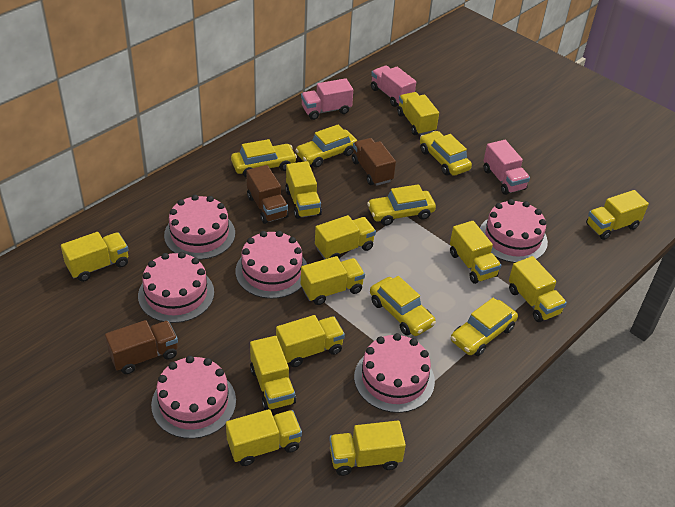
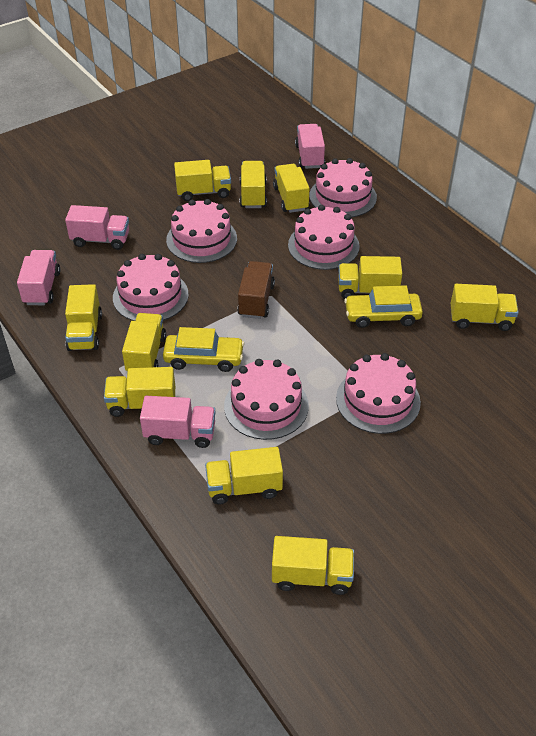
brown truck: [105,320,178,374] [246,165,289,224] [352,138,396,186] = 3 -> [237,261,275,319] = 1
pink truck: [301,78,353,120] [371,65,416,107] [484,140,530,195] = 3 -> [17,250,60,305] [65,205,129,250] [140,396,216,448] [295,124,325,169] = 4
yellow car: [231,139,297,178] [295,125,357,168] [367,184,436,226] [370,276,436,336] [420,131,472,176] [451,298,518,356] = 6 -> [163,327,244,372] [344,285,423,328] = 2
yellow truck: [61,232,129,282] [226,409,302,466] [250,336,296,410] [276,315,345,367] [285,161,322,219] [301,256,365,305] [315,215,376,259] [329,421,406,476] [397,92,439,135] [450,221,501,284] [509,256,567,322] [586,190,649,240] = 12 -> [65,284,102,351] [104,367,175,417] [122,313,166,371] [174,160,231,201] [205,447,283,504] [240,161,267,208] [272,536,354,595] [273,164,309,213] [338,256,402,299] [451,284,519,331] = 10

